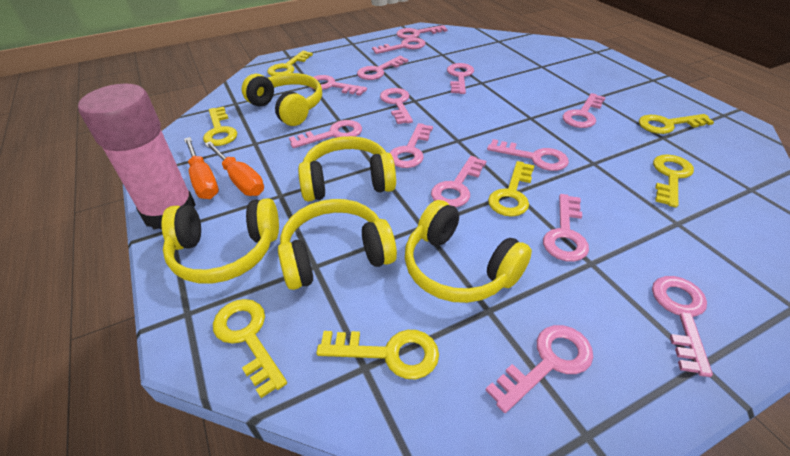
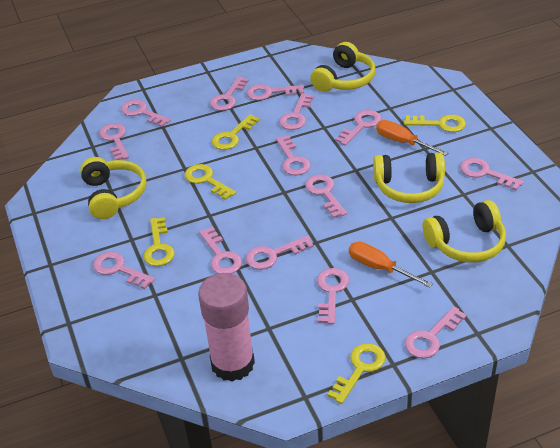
yellow headphones: [162,198,279,284] [242,73,322,126] [278,199,397,290] [298,136,396,202] [405,200,532,303] = 5 -> [80,157,147,219] [310,42,376,92] [373,152,445,203] [423,200,506,263] = 4
yellow key: [203,107,237,146] [213,299,287,398] [267,51,313,76] [316,330,439,379] [488,161,535,217] [639,114,714,134] [653,154,694,208] = 7 -> [144,217,175,266] [185,164,236,200] [212,114,260,150] [327,343,386,404] [404,115,466,132] = 5

